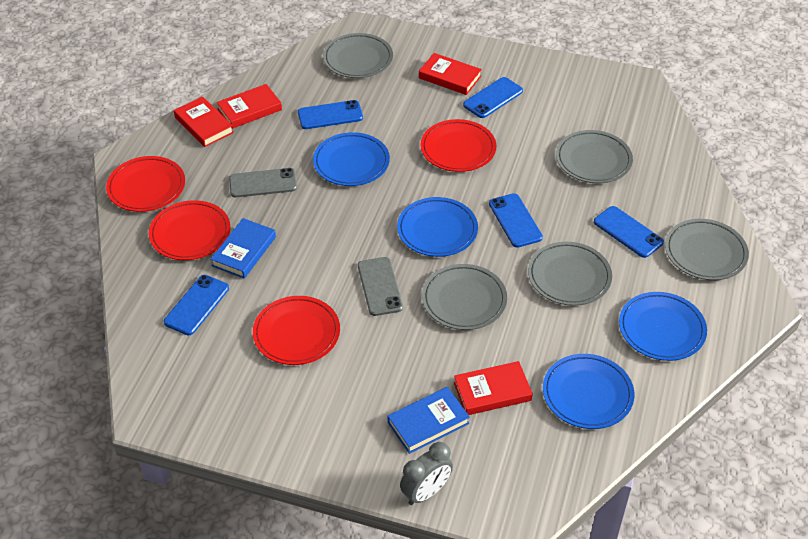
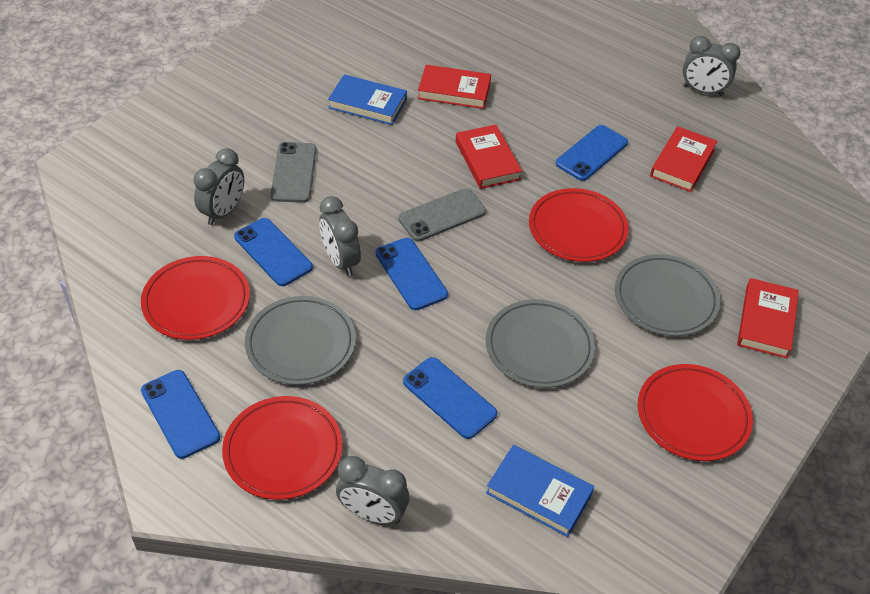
blue plate: [313,132,390,186] [397,197,478,257] [543,354,634,429] [619,292,707,361] = 4 -> none = 0
grey clock: [400,442,453,505] = 1 -> [194,148,244,225] [319,196,361,276] [336,456,410,524] [683,36,741,96] = 4
grey plate: [323,33,393,78] [422,264,507,330] [528,242,612,306] [556,130,633,184] [665,219,749,280] = 5 -> [245,296,356,385] [486,299,595,388] [615,254,720,336] = 3

